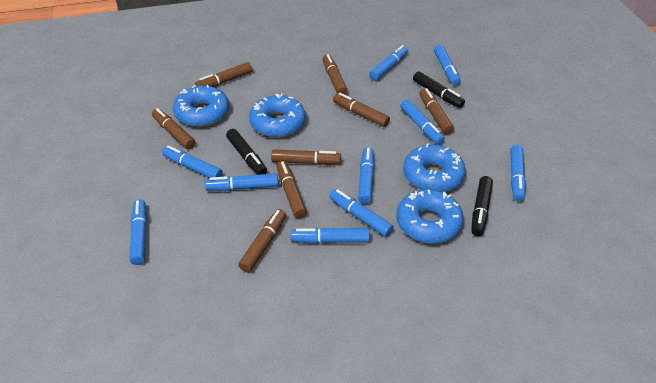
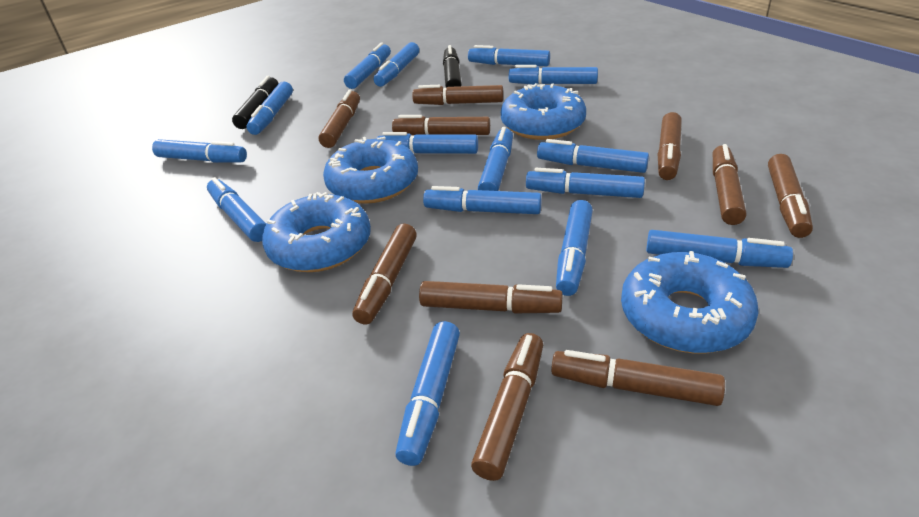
black marker: [226,129,267,175] [413,71,465,108] [471,176,493,236] = 3 -> [232,76,278,129] [443,45,461,87] = 2
blue marker: [130,199,147,265] [162,145,223,178] [205,173,278,191] [291,228,370,244] [329,189,394,237] [358,147,374,204] [369,45,408,81] [400,99,444,145] [434,45,461,86] [510,145,526,201] = 10 -> [152,139,247,163] [207,177,266,242] [246,81,293,135] [344,42,391,89] [374,42,419,87] [376,132,478,154] [395,321,460,466] [423,186,542,214] [468,45,550,66] [478,127,513,191] [509,65,598,85] [526,168,645,198] [537,139,649,173] [556,200,593,296] [646,230,793,268] = 15
brown marker: [152,108,196,149] [195,62,253,87] [238,209,286,272] [271,149,341,165] [277,161,307,218] [323,54,348,95] [333,93,390,127] [420,88,454,135] = 8 -> [319,89,360,148] [353,224,417,324] [392,115,490,135] [412,85,503,105] [419,281,563,314] [471,333,543,481] [551,350,725,406] [657,112,682,180] [713,144,746,225] [768,154,813,238] = 10

